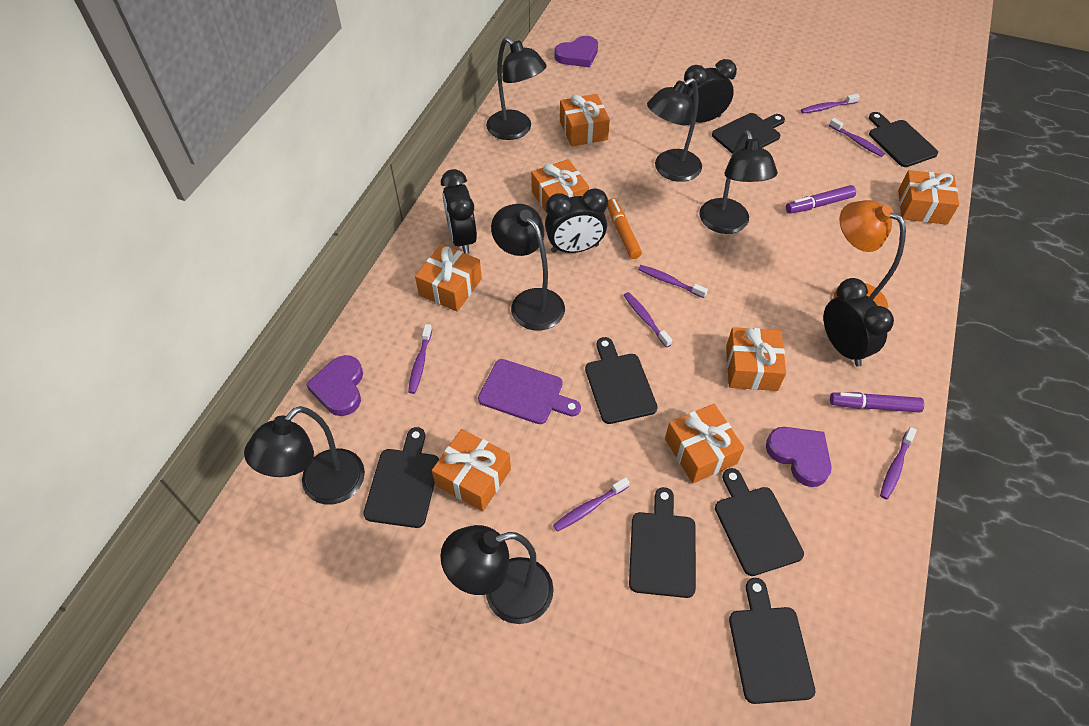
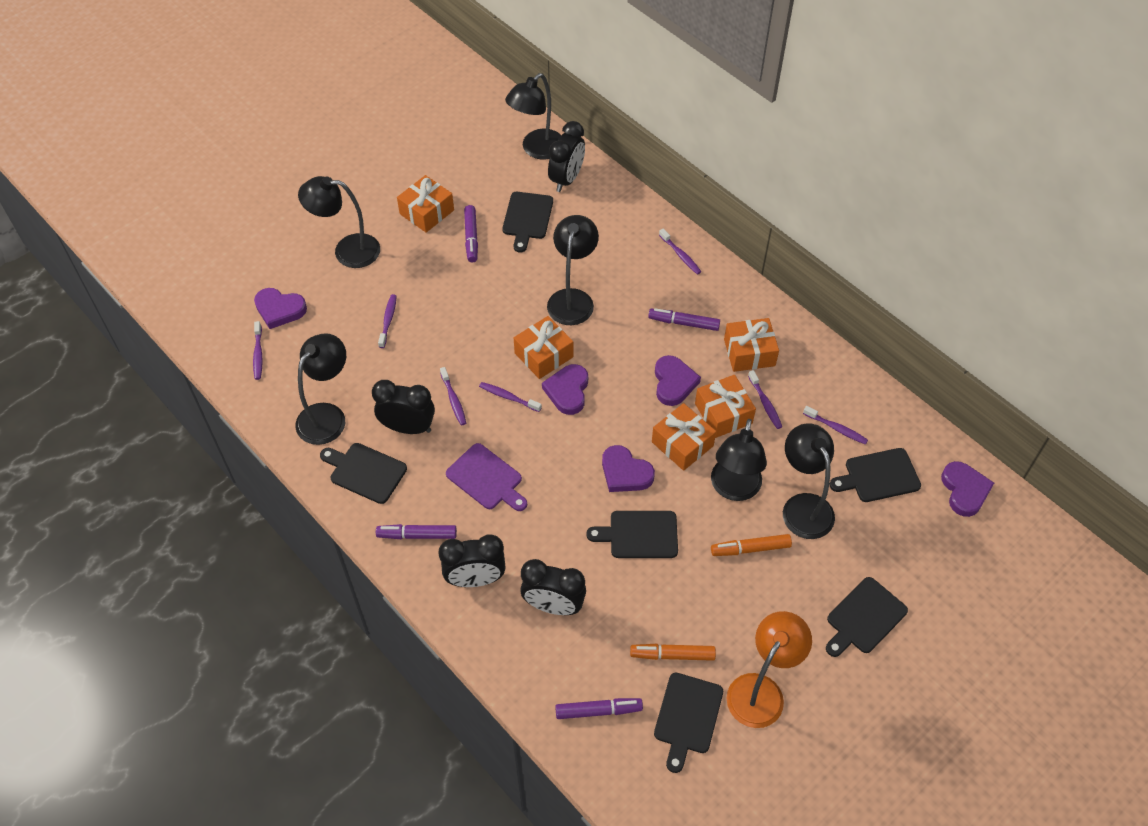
black cutting board: [363,427,439,528] [585,337,658,424] [629,487,696,598] [712,113,785,154] [715,468,804,576] [729,578,815,704] [869,112,938,167] = 7 -> [320,443,407,504] [502,192,553,253] [586,511,678,558] [654,673,723,773] [826,577,908,657] [830,448,921,502] = 6
orange gift: [415,244,482,312] [432,429,511,511] [531,159,589,214] [560,94,610,147] [665,404,744,483] [726,327,786,391] [898,170,959,225] = 7 -> [397,175,454,233] [514,316,573,379] [652,403,716,471] [695,375,756,438] [724,318,779,372] = 5
orange marker: [607,198,642,259] = 1 -> [630,644,716,661] [711,534,792,556] = 2
purple heart: [306,355,363,416] [555,36,598,67] [766,427,832,487] = 3 -> [254,288,307,329] [542,364,588,415] [602,445,655,492] [655,355,701,406] [941,461,994,517] = 5
purple marker: [786,185,856,214] [830,392,924,413] = 2 -> [376,524,457,539] [464,205,478,262] [555,698,643,719] [648,308,720,331] = 4

